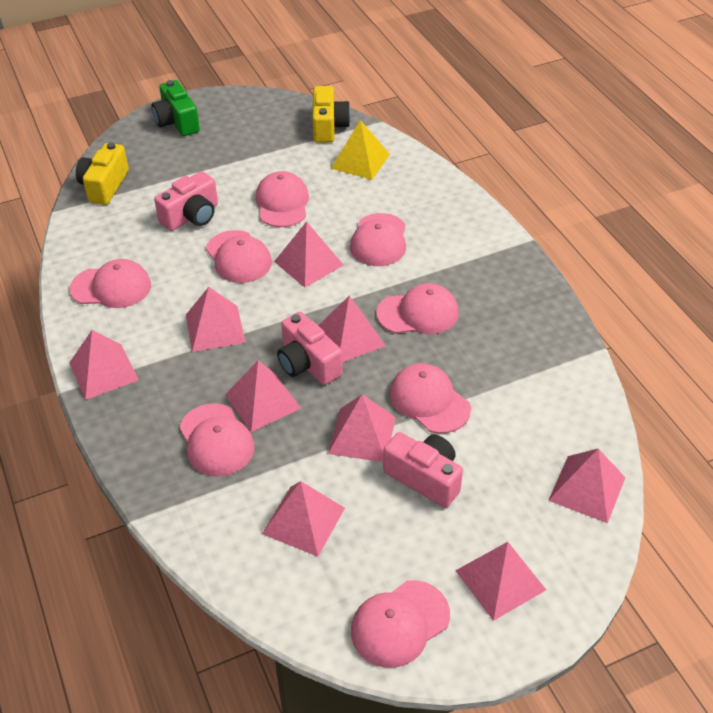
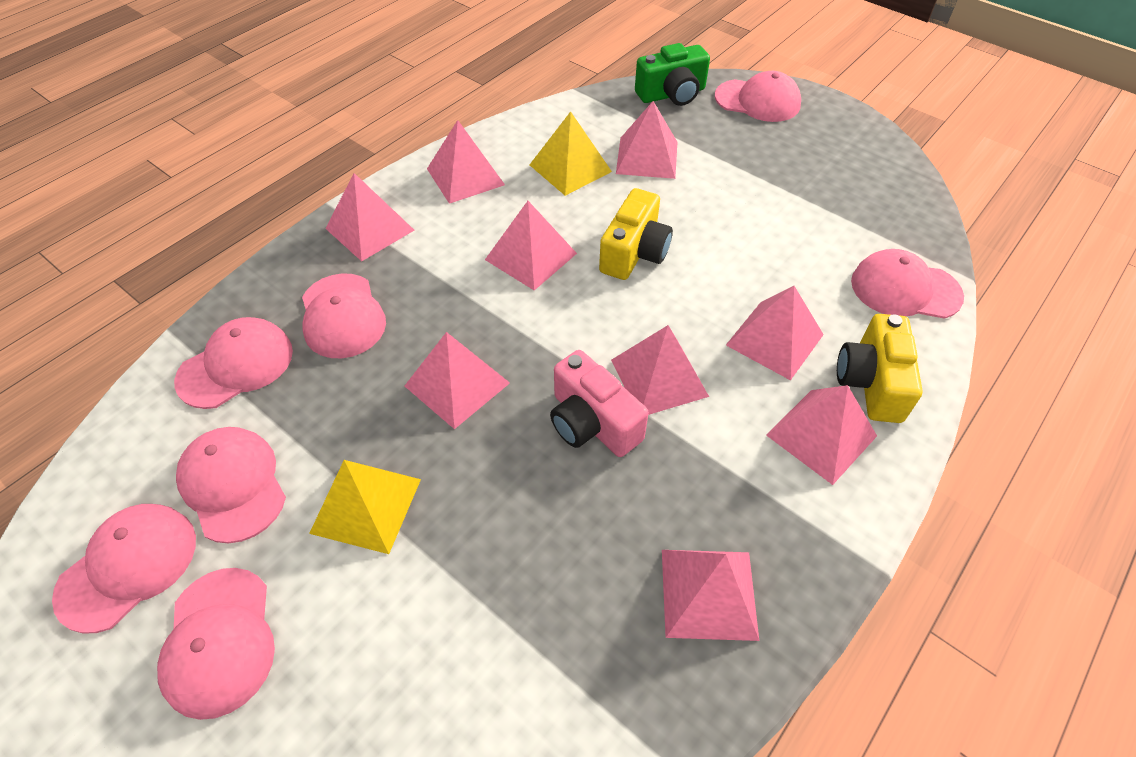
pink camera: [154,171,218,231] [277,312,343,385] [383,432,463,508] = 3 -> [550,350,649,457] = 1
pink cap: [70,259,151,308] [179,403,254,476] [206,230,272,283] [255,171,309,227] [350,213,406,266] [351,580,450,668] [377,283,459,334] [389,363,471,434] = 8 -> [52,504,196,634] [157,568,275,720] [174,317,293,409] [176,427,286,543] [302,273,386,358] [715,71,801,122] [851,249,964,319] = 7
yellow pyramid: [331,120,390,180] = 1 -> [309,460,421,554] [530,111,612,196] = 2

